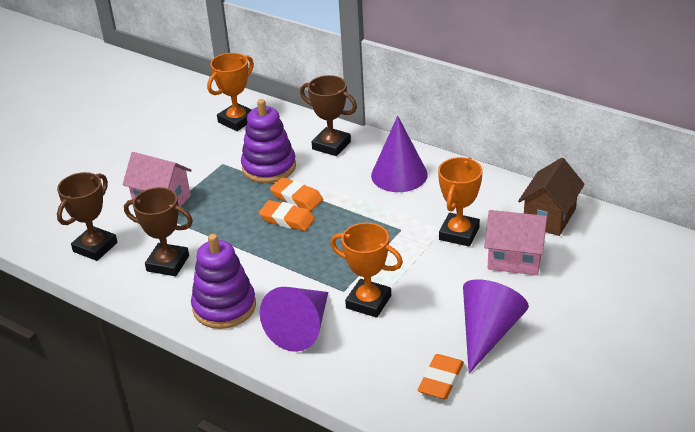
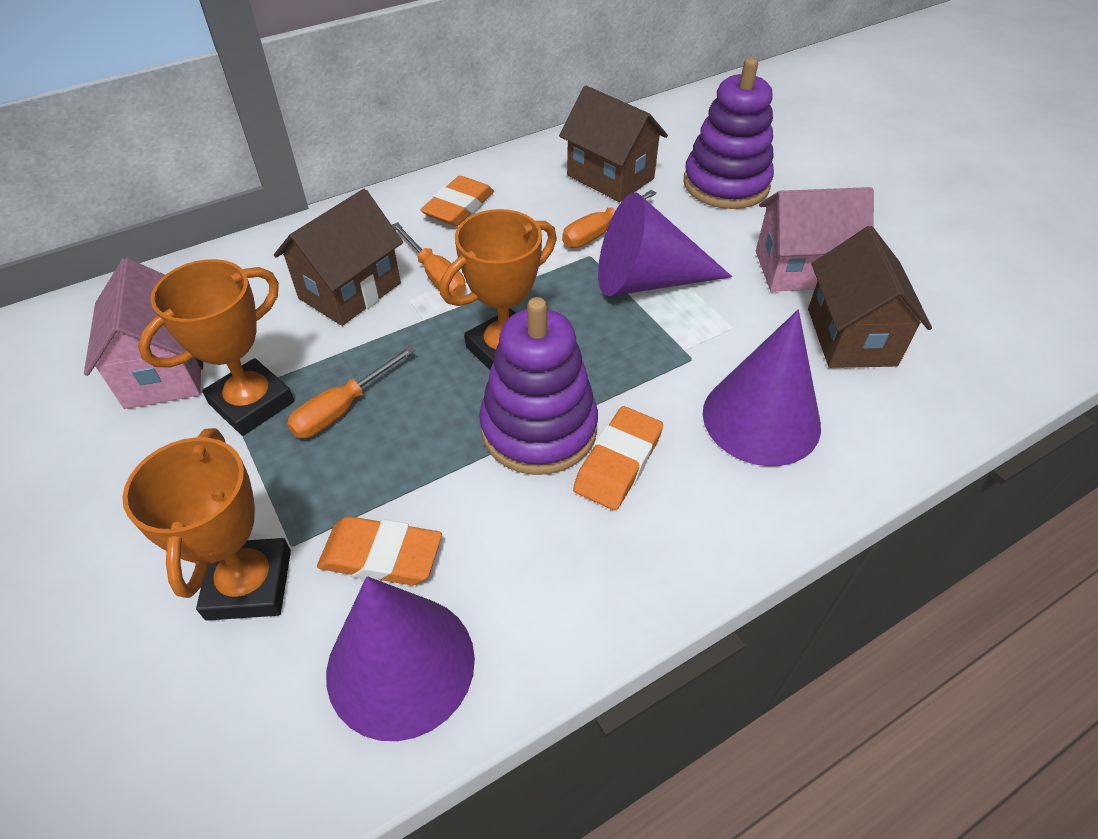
brown house: [518,158,585,236] = 1 -> [274,189,403,326] [559,86,668,202] [808,226,932,368] = 3
brown trophy: [57,172,118,261] [124,187,193,276] [300,75,357,156] = 3 -> none = 0
orange screwdriver: none = 0 -> [287,346,416,438] [392,222,466,297] [562,190,657,248] = 3

